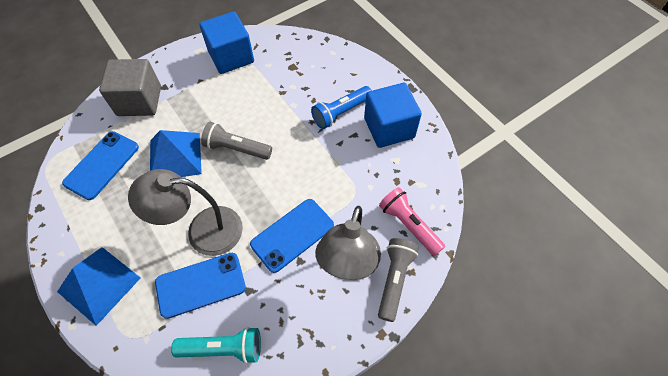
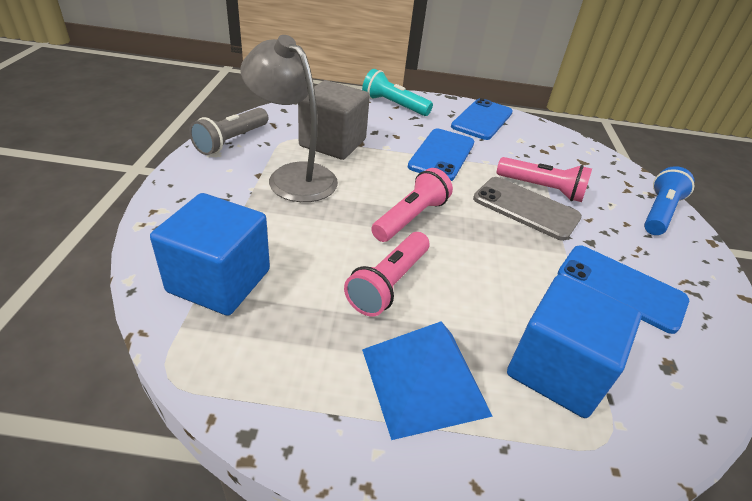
blue pyramid: [57,247,140,326] [150,130,202,177] = 2 -> [362,321,493,440] = 1
grey flashlight: [201,122,272,160] [378,238,419,322] = 2 -> [189,108,268,155] = 1
grey lamp: [128,169,243,256] [315,206,381,280] = 2 -> [240,35,338,202] = 1
grey phone: none = 0 -> [473,177,582,241] = 1
pink flashlight: [379,187,445,256] = 1 -> [344,232,430,316] [371,168,453,242] [497,157,592,202] = 3

